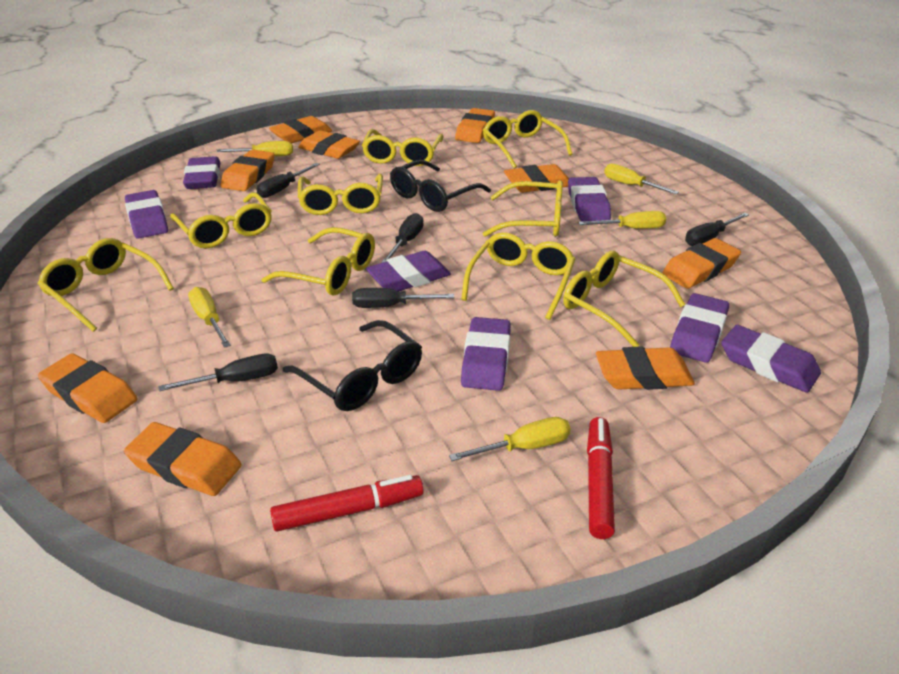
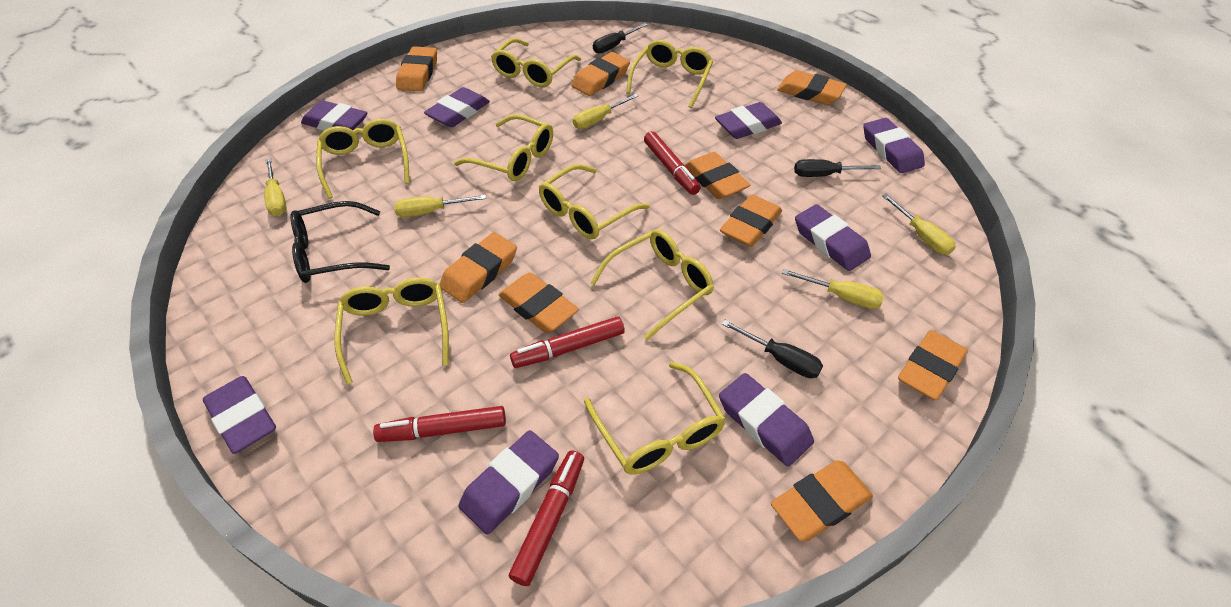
black glasses: [283,320,422,411] [390,160,491,212] = 2 -> [290,201,390,283] = 1
black screwdriver: [158,354,278,391] [257,163,320,198] [352,288,454,308] [382,213,424,263] [685,213,749,246] = 5 -> [593,23,648,53] [722,320,823,378] [794,159,881,177] = 3
purple eraser: [125,190,168,239] [183,156,220,189] [366,251,451,292] [461,317,511,391] [568,177,611,221] [670,293,729,363] [721,325,821,393] = 7 -> [203,376,276,454] [301,100,367,131] [424,87,490,127] [459,430,559,534] [715,102,782,139] [719,373,814,466] [795,204,871,271] [863,118,925,173] = 8
red marker: [270,475,424,532] [587,417,615,539] = 2 -> [373,406,506,442] [509,450,584,586] [510,316,625,368] [644,131,701,195] = 4
yellow glasses: [38,238,174,332] [170,192,272,248] [261,227,375,296] [298,174,383,215] [362,129,443,166] [461,232,575,320] [482,180,563,237] [483,110,572,169] [563,251,686,347] = 9 -> [316,119,410,199] [334,277,449,384] [454,114,553,181] [491,38,581,87] [539,164,650,239] [584,362,726,475] [590,229,714,340] [626,40,713,108] = 8

